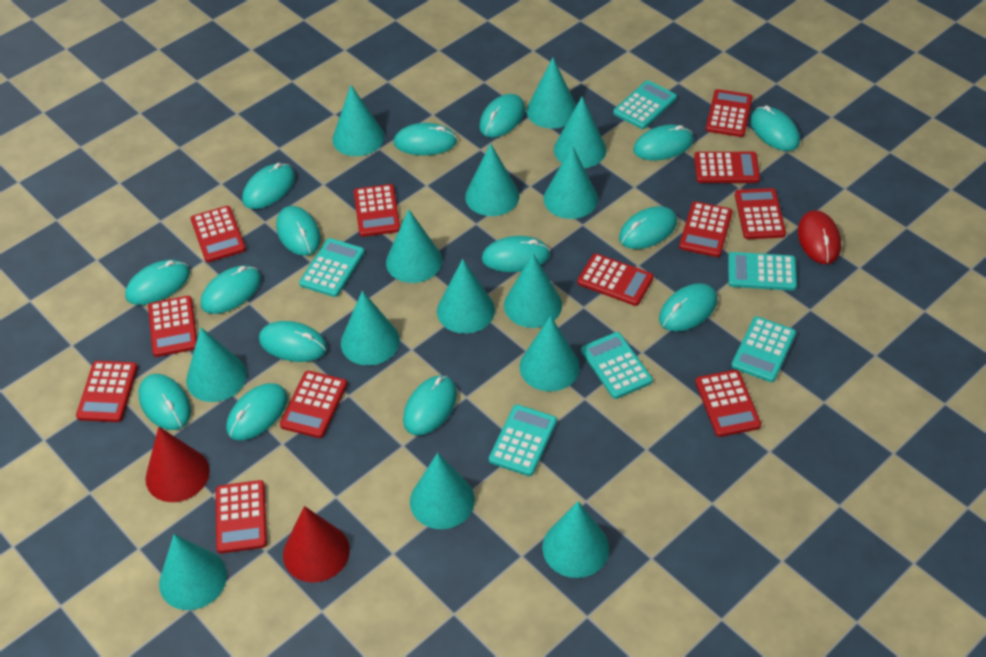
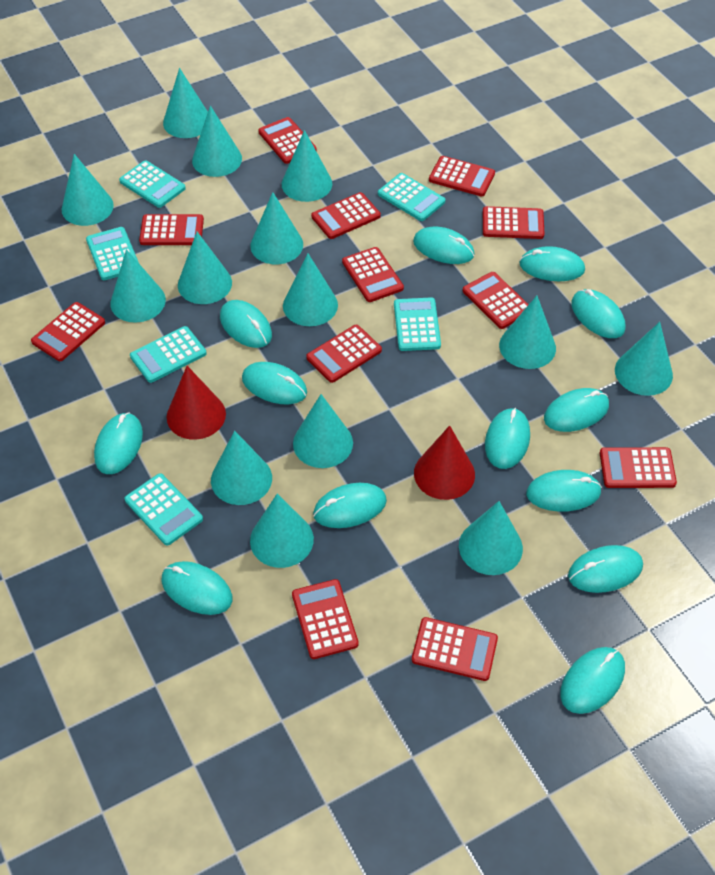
red mouse: [798,210,841,264] = 1 -> none = 0
turquoise mouse: [125,260,190,305] [139,374,191,430] [201,265,261,314] [226,383,288,440] [242,163,295,209] [259,321,327,362] [276,206,321,256] [394,123,457,155] [403,376,457,435] [479,94,525,137] [482,236,550,272] [619,206,677,249] [633,125,694,161] [659,283,717,332] [750,105,800,151] = 15 -> [94,412,143,474] [162,561,232,615] [220,300,272,348] [242,362,307,404] [313,483,387,528] [413,227,475,264] [485,408,530,469] [519,246,585,281] [526,470,602,512] [544,388,609,432] [560,647,625,714] [568,545,643,593] [571,289,626,338] = 13

